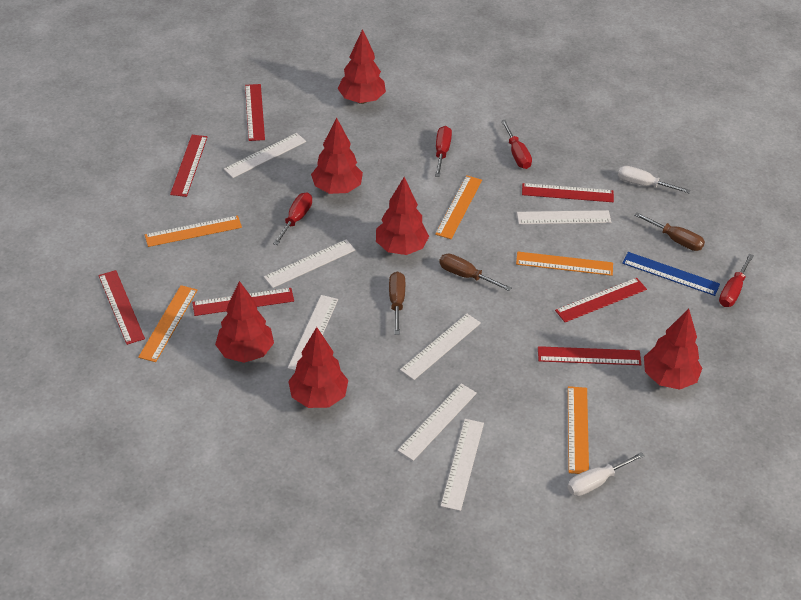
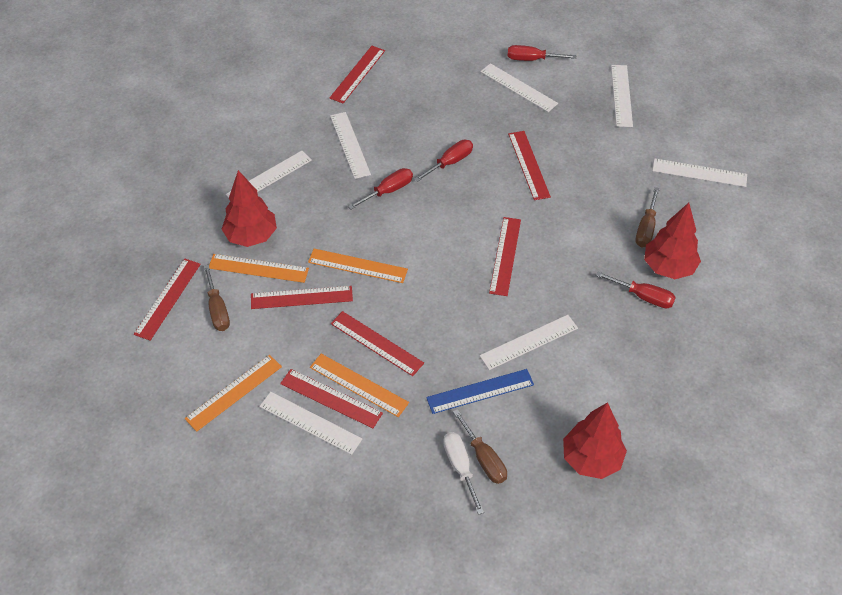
orange ruler: [138,285,197,362] [145,216,242,247] [435,175,482,239] [516,252,613,276] [568,386,589,474] = 5 -> [185,355,282,431] [209,254,309,283] [308,249,408,283] [310,354,409,417] = 4
red tree: [215,281,274,363] [288,327,348,408] [311,117,363,194] [338,29,386,104] [376,177,429,255] [644,309,702,390] = 6 -> [221,170,277,247] [563,402,627,479] [644,203,701,279] = 3
white screwdriver: [567,452,644,496] [618,166,690,193] = 2 -> [443,432,484,515] = 1

